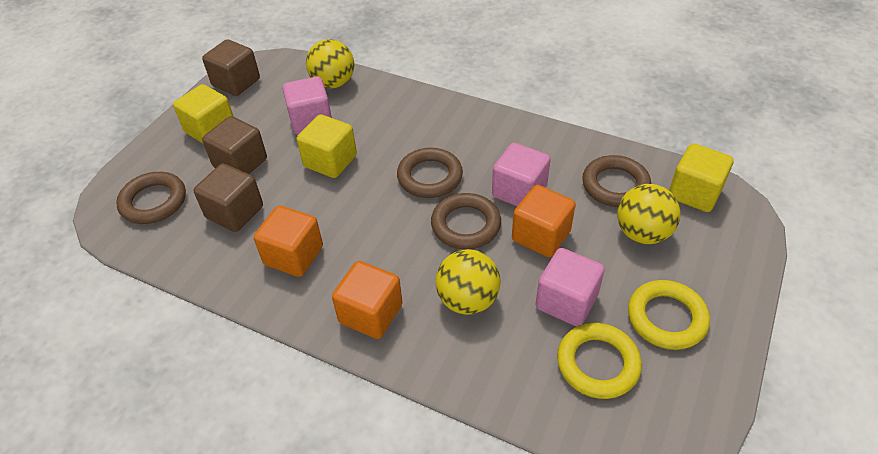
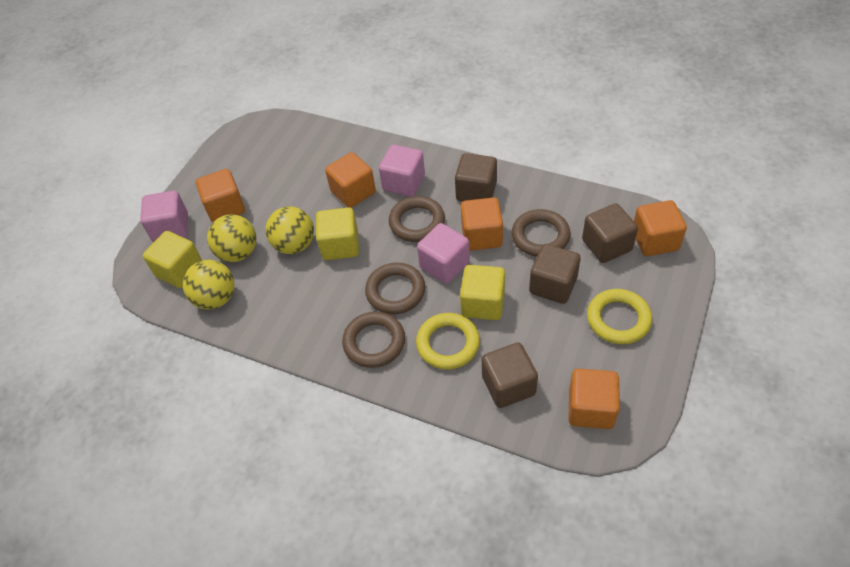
brown cube: [194,164,263,232] [202,39,260,96] [202,116,267,174] = 3 -> [455,153,497,202] [482,342,538,408] [529,244,581,304] [582,203,638,263] = 4
orange cube: [254,206,323,277] [332,261,402,339] [512,185,576,257] = 3 -> [196,169,245,222] [325,152,376,208] [461,197,503,251] [568,368,620,429] [634,200,687,256] = 5

